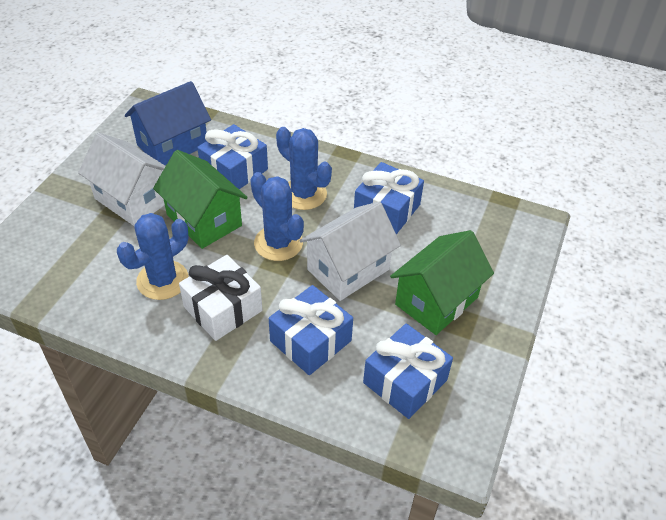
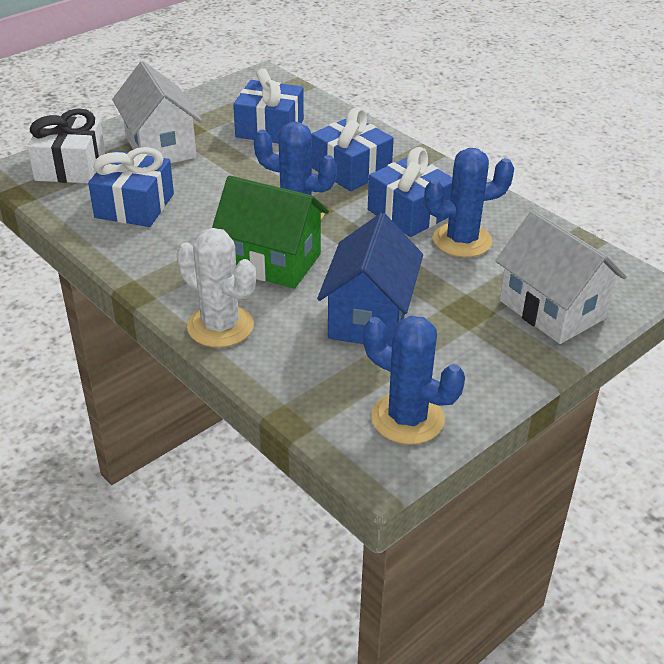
green house: [153,150,248,249] [390,230,494,335] = 2 -> [212,175,329,289] = 1
white cactus: none = 0 -> [177,228,256,348] = 1

